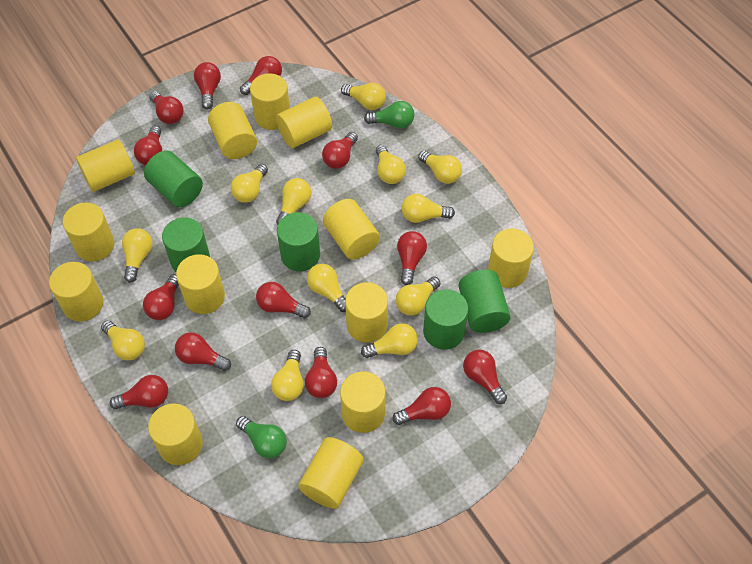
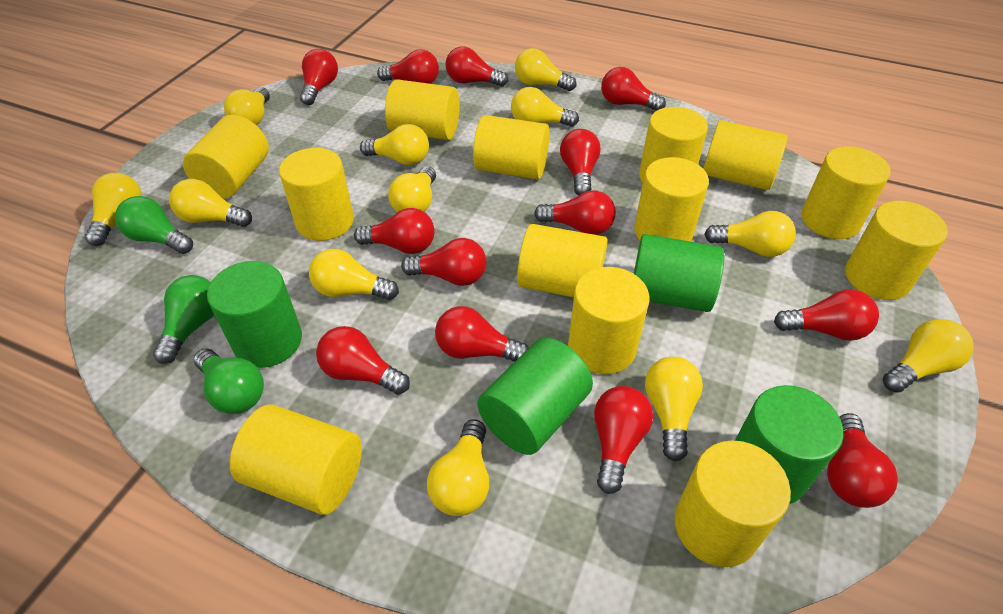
green cylinder: [144,150,203,207] [162,217,210,272] [277,212,320,271] [423,289,468,350] [458,269,511,333] = 5 -> [207,261,302,368] [477,338,593,455] [634,234,724,312] [735,385,843,504] = 4
green light bulb: [236,416,287,459] [364,101,414,129] = 2 -> [115,196,193,254] [153,275,214,364] [194,348,264,414] = 3

